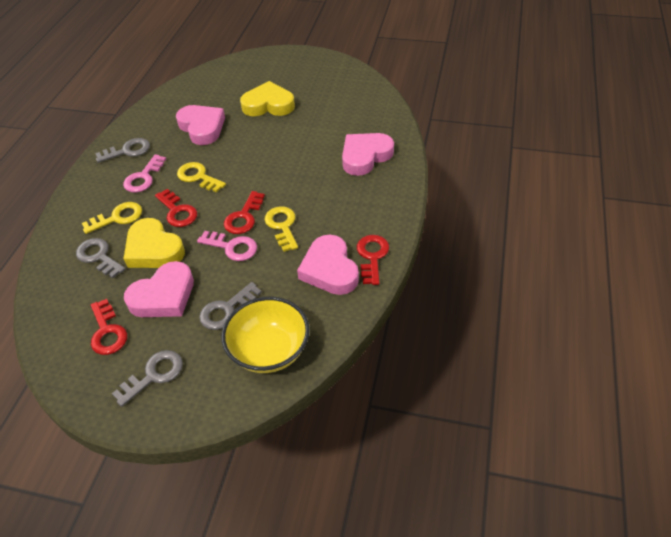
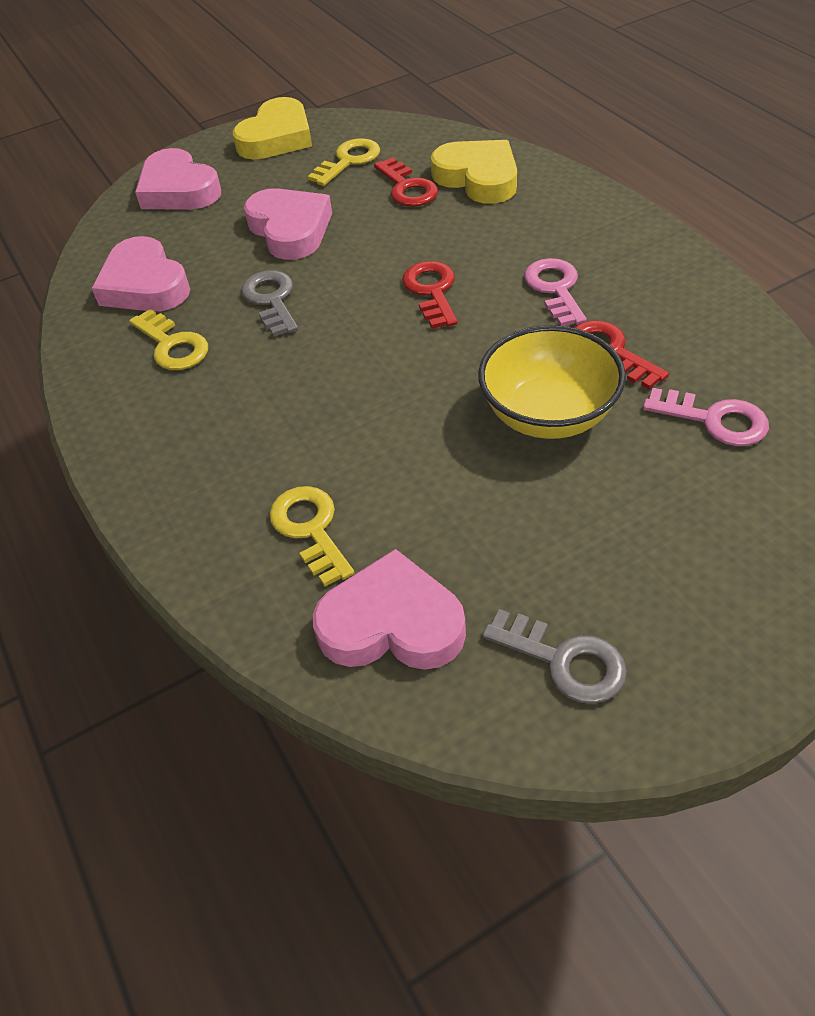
grey key: [76,238,126,278] [95,138,150,163] [112,350,183,407] [199,282,262,330] = 4 -> [241,270,298,337] [482,609,627,704] = 2
red key: [91,299,127,355] [155,189,197,227] [224,191,265,234] [357,235,389,285] = 4 -> [374,157,438,207] [402,261,458,329] [574,321,669,389] = 3

